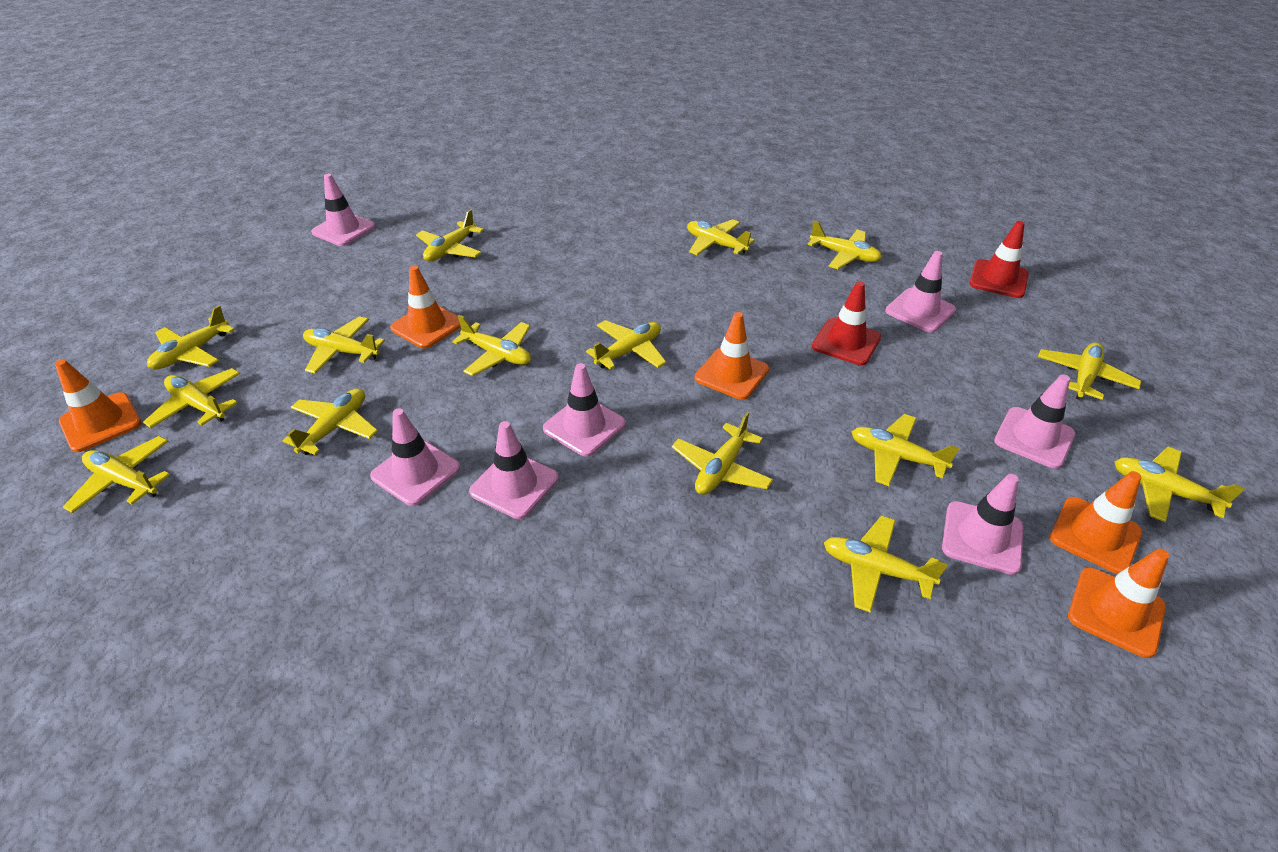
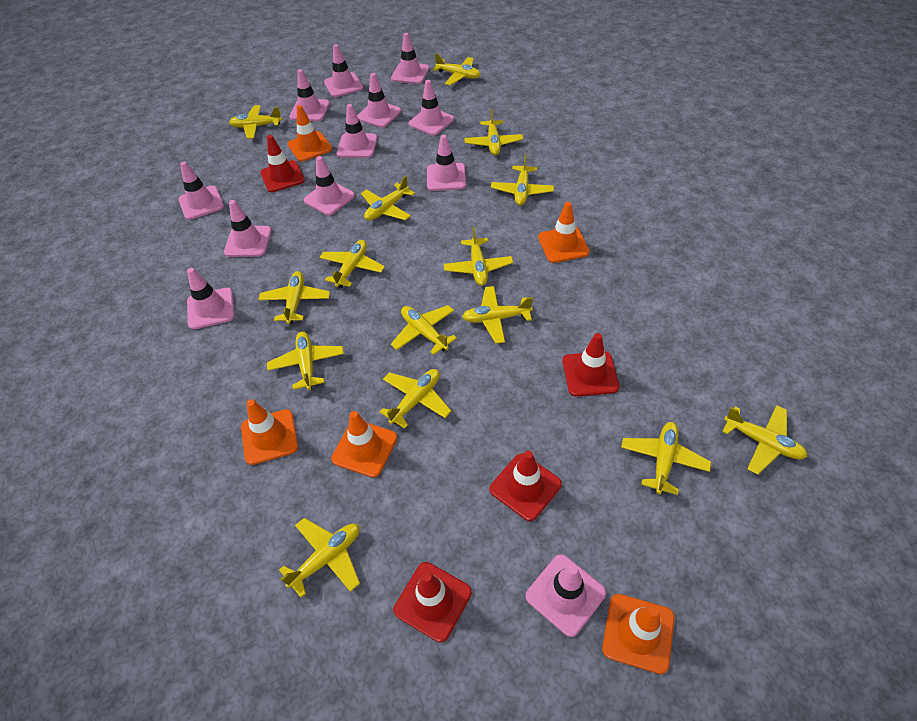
pink traffic cone: [311,174,376,246] [370,408,460,506] [469,421,559,519] [543,363,626,457] [885,251,956,333] [942,474,1023,575] [994,374,1075,469] = 7 -> [178,161,224,220] [187,268,235,329] [224,200,272,257] [289,69,330,121] [304,156,355,215] [324,44,363,97] [337,104,377,158] [357,73,401,128] [391,33,429,84] [409,80,454,135] [427,135,466,191] [526,554,606,637] = 12
red traffic cone: [812,281,881,365] [969,221,1029,298] = 2 -> [260,135,305,192] [394,562,472,643] [490,451,562,521] [562,333,620,397] = 4

